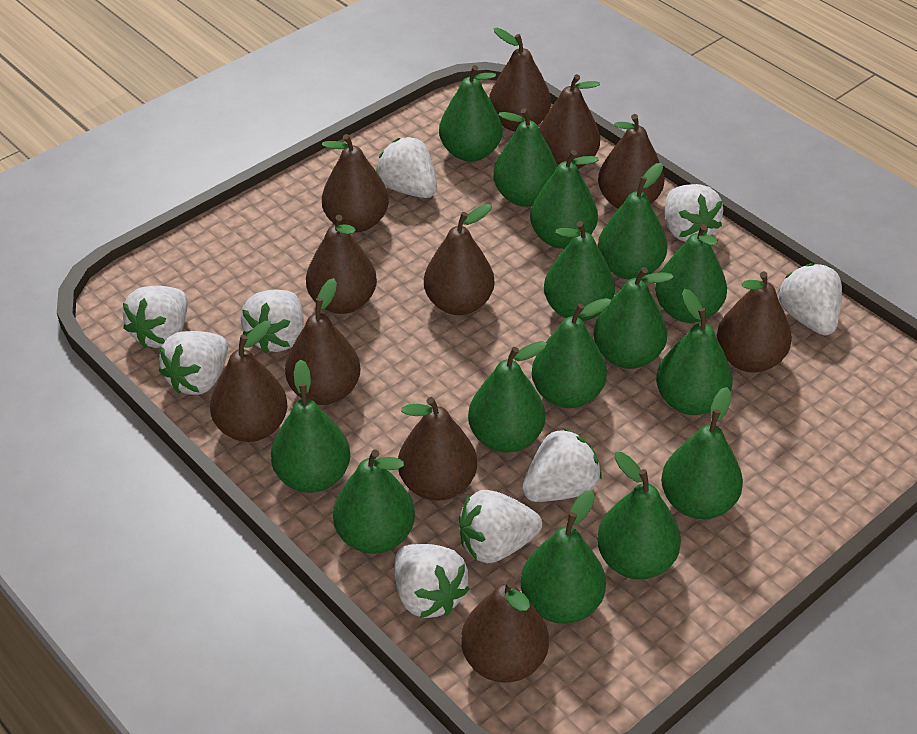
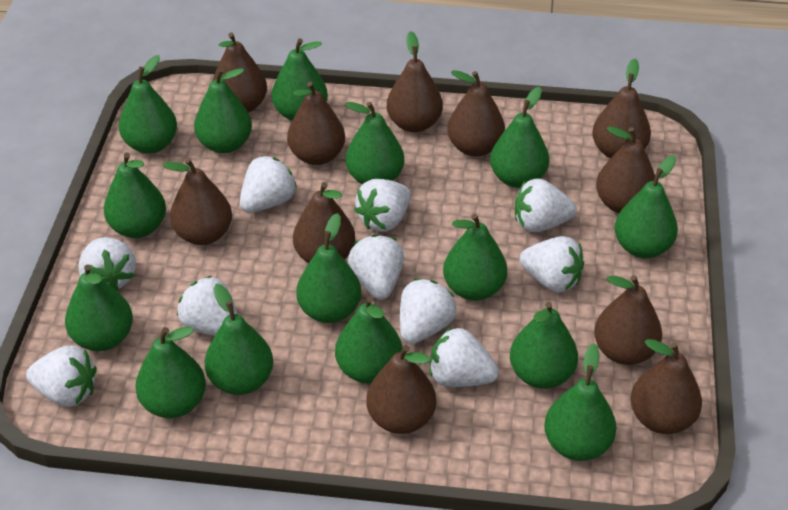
white strawberry: [123,286,188,348] [159,331,228,395] [240,290,304,353] [376,137,437,198] [395,544,469,618] [459,490,542,563] [522,428,602,502] [665,184,723,242] [778,263,842,335] = 9 -> [26,346,97,407] [79,237,136,291] [177,276,238,336] [240,156,297,213] [348,234,404,300] [354,179,411,232] [400,279,456,344] [430,327,499,387] [515,179,577,232] [519,236,584,293] = 10

